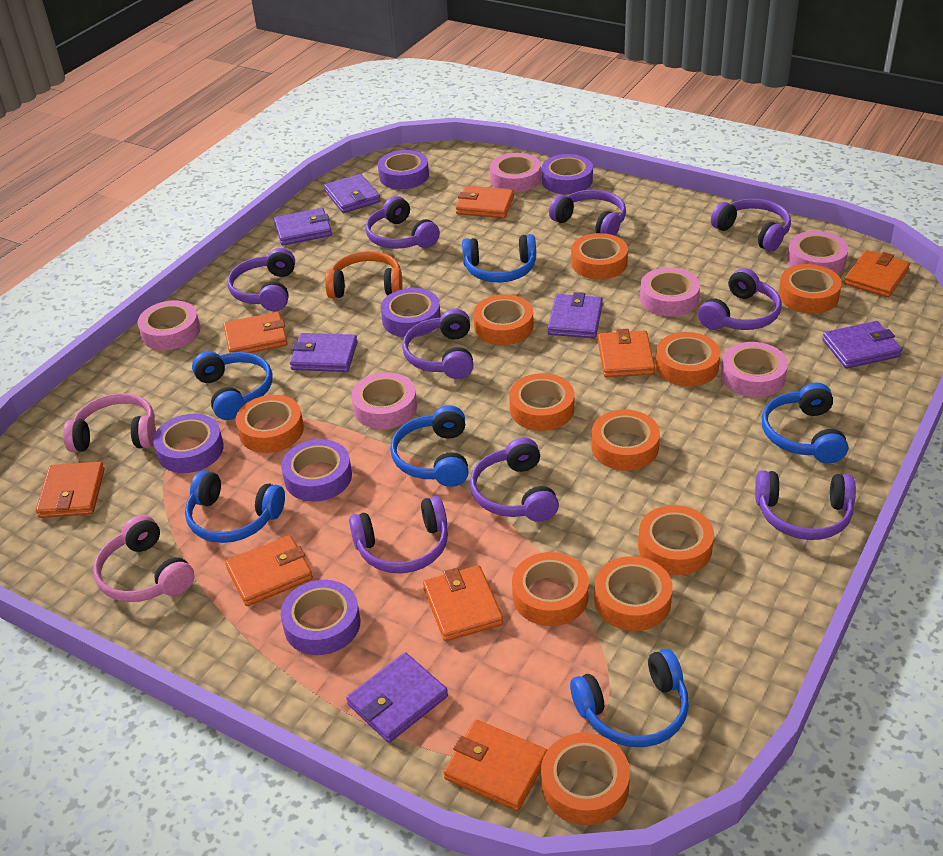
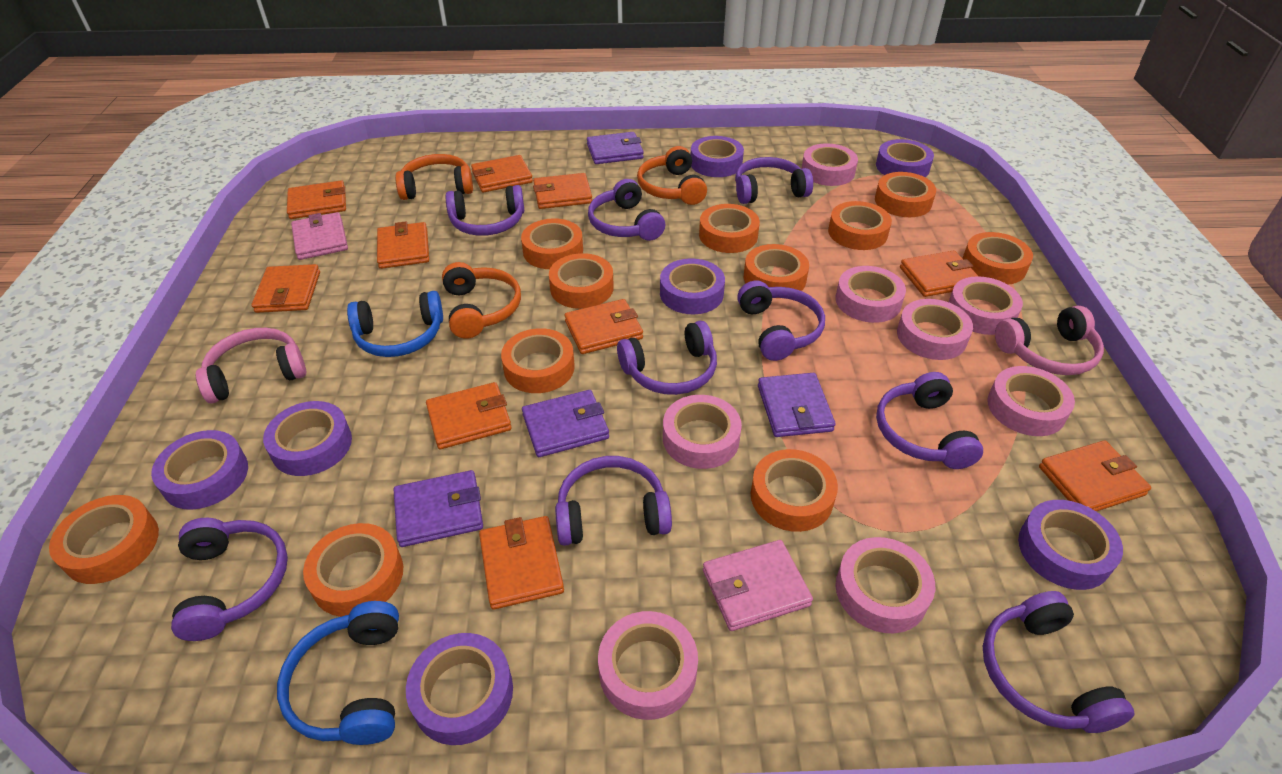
blue headphones: [185,470,285,543] [192,351,273,420] [390,405,468,487] [462,234,536,282] [570,649,689,747] [762,383,848,463] = 6 -> [277,601,399,745] [347,291,443,357] = 2
orange headphones: [325,251,403,298] = 1 -> [395,154,473,200] [442,262,521,339] [637,146,707,205] = 3
orange wallet: [36,461,105,518] [223,312,288,353] [225,535,313,606] [423,565,503,641] [443,720,547,811] [456,186,514,218] [598,329,655,377] [844,250,910,298] = 8 -> [252,264,320,313] [287,181,346,219] [377,221,429,269] [426,382,512,449] [471,155,533,193] [479,516,564,610] [533,173,592,209] [564,299,643,354] [900,251,978,297] [1039,440,1151,511] = 10
pink tape: [138,300,200,350] [351,372,417,429] [490,153,541,193] [640,267,700,317] [721,342,788,397] [787,231,848,274] = 6 -> [598,611,698,720] [663,395,742,469] [801,143,858,186] [835,266,906,323] [835,537,935,633] [897,299,973,360] [949,276,1023,335] [987,366,1075,436] = 8
pink wallet: none = 0 -> [291,212,348,260] [703,540,813,631] = 2
purple tape: [153,414,224,473] [281,439,352,502] [281,580,361,655] [378,150,429,189] [381,288,441,337] [542,154,593,194] = 6 -> [151,430,248,510] [263,401,352,476] [406,633,513,745] [660,258,725,314] [691,136,744,177] [876,139,934,177] [1018,500,1123,590] = 7
purple wallet: [274,208,332,246] [290,333,358,372] [324,174,381,213] [346,652,448,743] [548,292,603,338] [822,321,902,369] = 6 -> [393,470,483,547] [522,390,609,457] [587,132,644,164] [758,373,836,437] = 4

